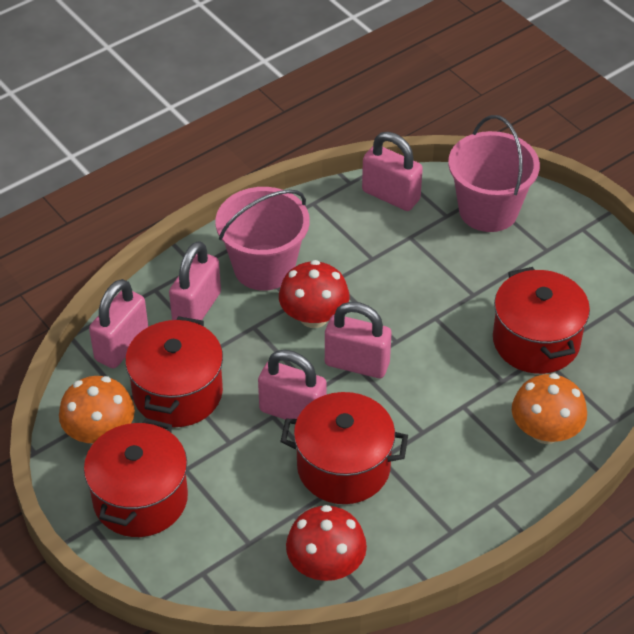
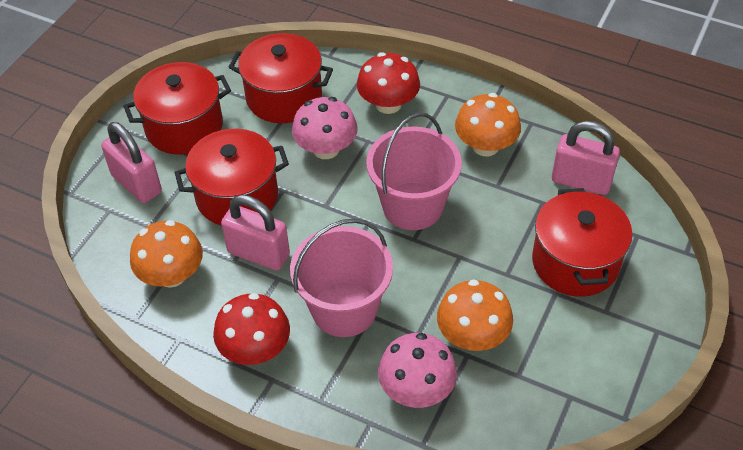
orange mushroom: [59,376,135,444] [512,373,587,444] = 2 -> [130,220,203,288] [437,279,513,351] [455,93,521,156] = 3
pink mushroom: none = 0 -> [292,97,358,159] [378,333,457,408] = 2
pink padlock: [89,279,148,368] [169,241,221,320] [258,350,326,419] [325,302,391,378] [362,132,423,211] = 5 -> [101,122,162,203] [221,195,290,271] [552,121,620,195] = 3

